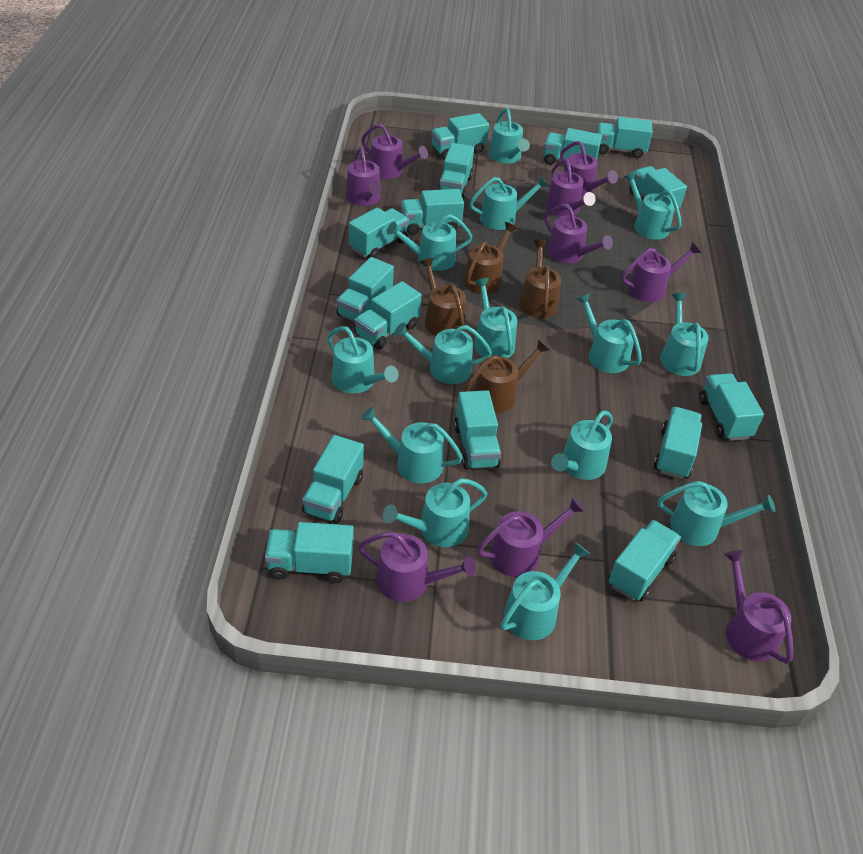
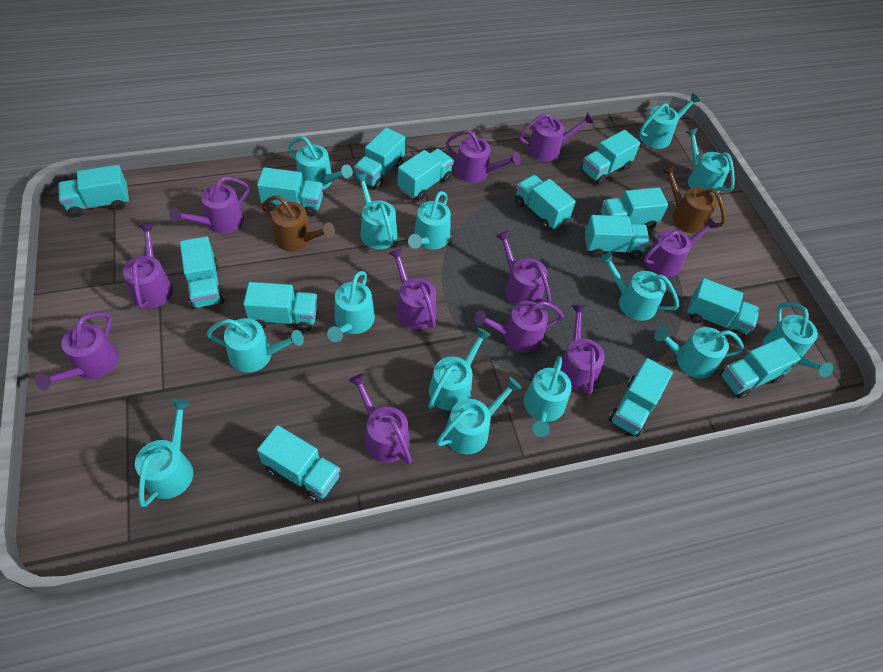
brown watering can: [420,258,466,336] [463,222,517,294] [464,339,549,413] [519,240,561,318] = 4 -> [261,196,335,251] [662,165,726,234] = 2
purple watering can: [346,147,382,206] [358,532,476,602] [361,123,428,179] [477,497,585,577] [545,159,596,216] [545,204,613,263] [560,141,618,197] [622,242,701,302] [724,550,793,664] = 9 -> [35,312,119,390] [123,225,173,309] [169,177,249,233] [349,373,412,464] [389,248,436,330] [446,130,521,183] [474,301,564,353] [496,231,551,305] [519,113,594,161] [560,305,605,395] [644,217,718,277] = 11
turquoise truck: [265,522,354,583] [302,435,364,523] [337,257,394,322] [349,207,409,258] [355,281,422,349] [401,189,464,235] [431,113,489,159] [437,143,474,200] [454,390,501,470] [543,128,602,165] [597,117,653,158] [608,520,681,601] [630,166,687,212] [654,407,702,479] [699,373,764,441] = 15 -> [58,165,129,217] [180,236,224,309] [243,282,317,331] [257,167,323,217] [257,425,340,502] [354,127,405,189] [398,149,454,200] [515,175,576,230] [581,130,640,185] [585,215,650,259] [601,187,668,230] [609,358,673,437] [687,278,760,339] [719,337,801,399] = 14

